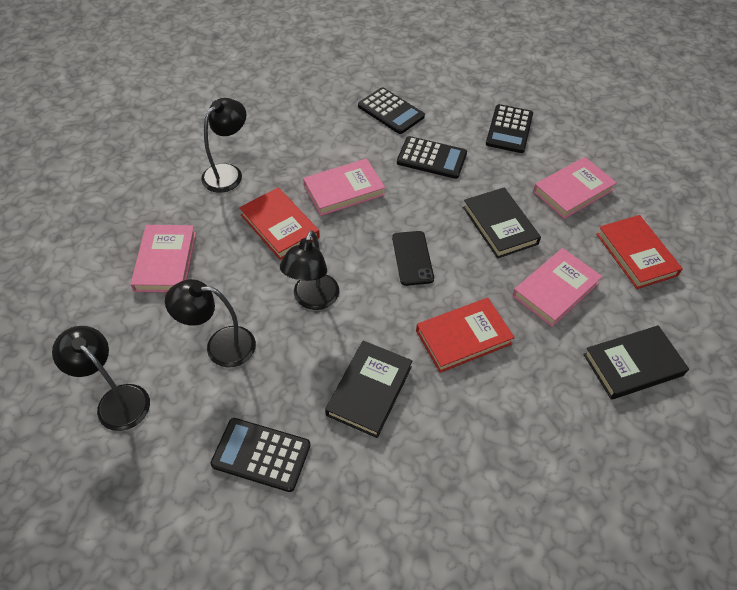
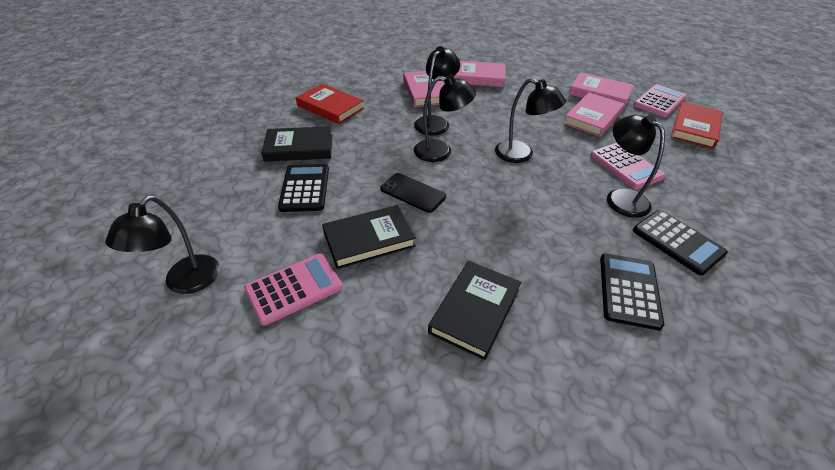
black calculator: [210,418,310,492] [358,87,425,134] [397,136,467,179] [486,104,533,153] = 4 -> [278,164,329,212] [600,253,664,331] [633,210,728,276] = 3
black lamp: [52,326,150,431] [165,279,256,368] [201,98,246,193] [280,230,339,310] = 4 -> [105,195,219,294] [414,46,460,136] [414,74,476,162] [495,78,566,163] [607,115,665,218] = 5
pink calculator: none = 0 -> [244,253,343,326] [590,143,665,190] [634,84,687,117] = 3
red book: [239,187,320,260] [416,298,515,373] [596,215,683,289] = 3 -> [296,83,364,124] [671,102,723,149] = 2

